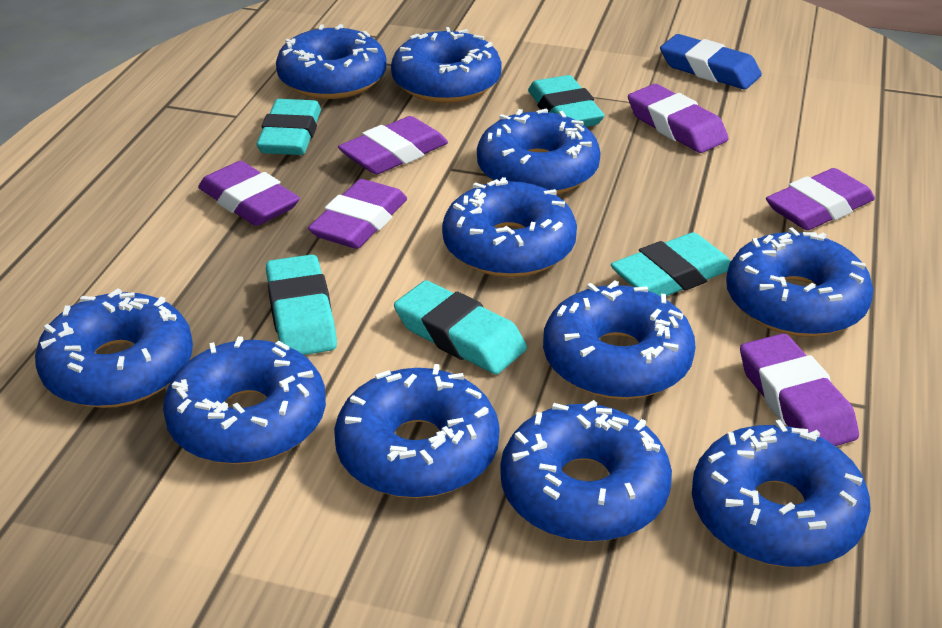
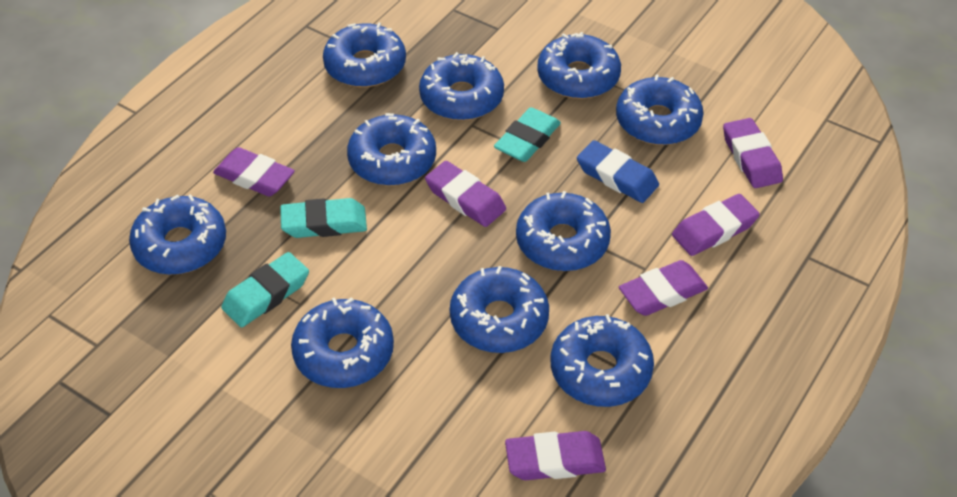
blue donut: [35,288,193,408] [163,336,326,464] [276,24,387,99] [334,364,500,498] [391,27,502,103] [442,177,577,277] [477,109,601,194] [500,400,672,542] [543,280,696,399] [692,420,871,567] [726,227,873,337] = 11 -> [129,194,226,275] [291,297,394,388] [323,23,406,87] [347,113,436,186] [419,52,504,120] [450,266,549,353] [516,191,611,271] [537,32,621,99] [551,314,654,407] [616,74,704,145] = 10
turquoise eraser: [257,99,321,155] [266,254,337,355] [394,281,527,374] [528,75,605,127] [611,232,731,296] = 5 -> [221,252,309,328] [280,198,367,238] [494,108,561,162] = 3

